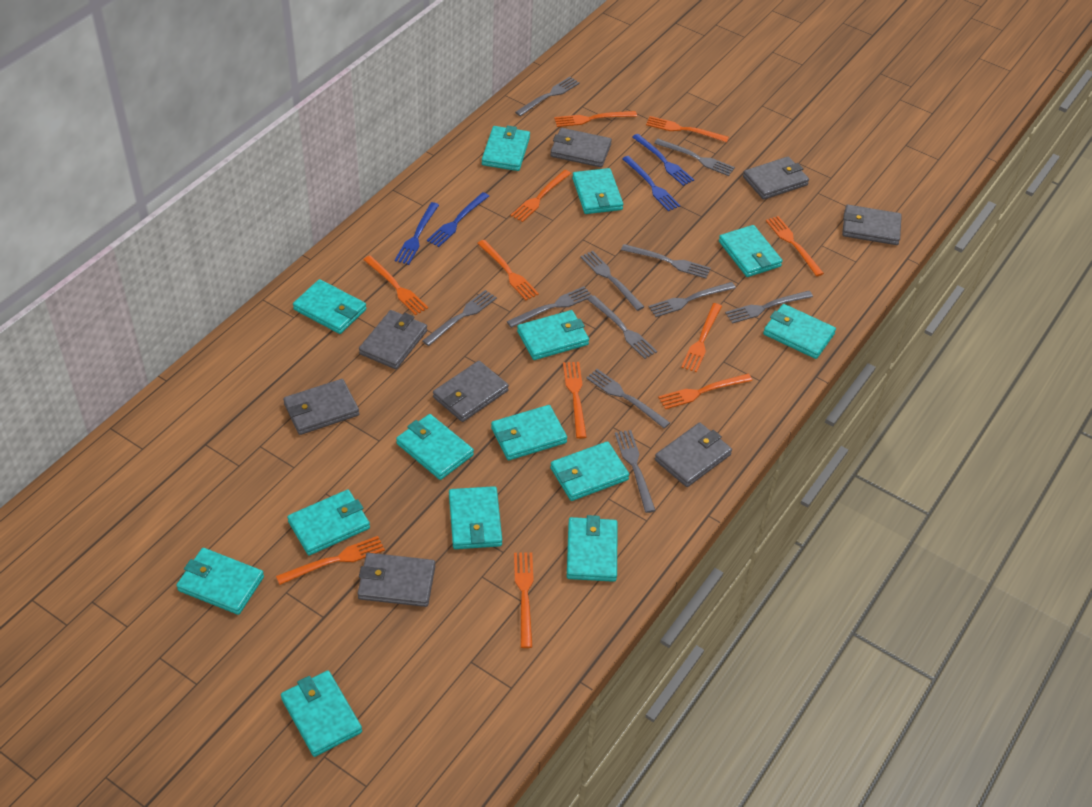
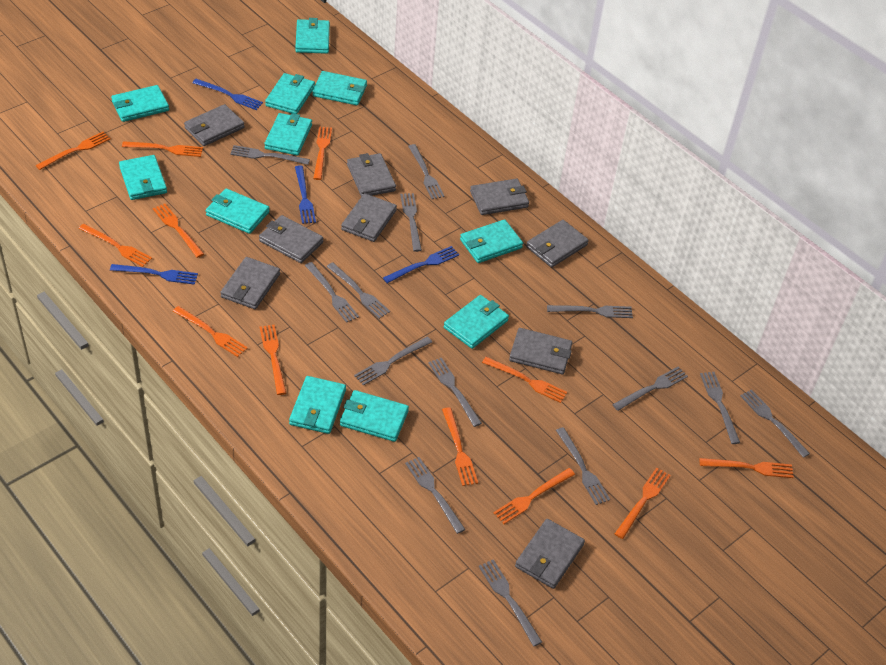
grey fork: [422,290,497,346] [507,286,593,328] [515,77,580,116] [580,251,644,311] [586,369,670,429] [588,295,657,359] [615,430,656,513] [621,244,711,279] [648,282,736,317] [654,139,735,176] [725,291,813,324] = 11 -> [230,145,310,165] [305,262,359,323] [327,262,390,319] [354,337,432,386] [400,193,422,252] [405,457,466,534] [408,144,445,199] [428,358,482,427] [479,560,542,647] [547,305,633,318] [556,427,610,505] [612,366,688,411] [700,372,740,444] [740,389,810,458] = 14
grey wallet: [283,379,359,435] [358,553,435,607] [359,310,427,369] [433,361,509,422] [550,128,612,167] [655,423,732,487] [743,157,809,200] [842,205,902,245] = 8 -> [184,104,245,146] [220,257,280,309] [259,215,323,263] [341,193,397,242] [347,153,396,197] [470,179,529,215] [509,328,572,374] [515,519,585,589] [526,220,589,267] = 9
orange fork: [276,536,385,585] [363,256,428,315] [477,240,539,300] [511,170,571,222] [514,552,534,648] [554,111,637,127] [563,362,587,439] [646,116,729,142] [658,374,752,409] [681,303,722,372] [766,216,824,276] = 11 -> [35,132,111,170] [79,224,152,267] [122,141,203,157] [153,203,204,258] [173,306,248,357] [260,325,286,395] [313,127,332,180] [442,407,478,486] [482,357,567,403] [494,468,575,524] [615,468,670,539] [700,458,794,478] = 12
turquoise wallet: [176,548,264,615] [281,670,362,757] [287,490,370,555] [293,279,366,334] [396,414,474,480] [449,486,502,549] [482,125,530,171] [491,405,567,460] [517,310,589,360] [550,441,629,501] [567,515,618,582] [572,168,623,214] [719,225,783,277] [763,304,836,359] = 14 -> [111,85,169,122] [119,155,167,200] [206,188,270,234] [264,113,312,155] [265,73,315,114] [289,376,346,434] [295,18,330,54] [312,71,367,105] [340,390,409,442] [444,295,509,349] [460,219,523,263] = 11

